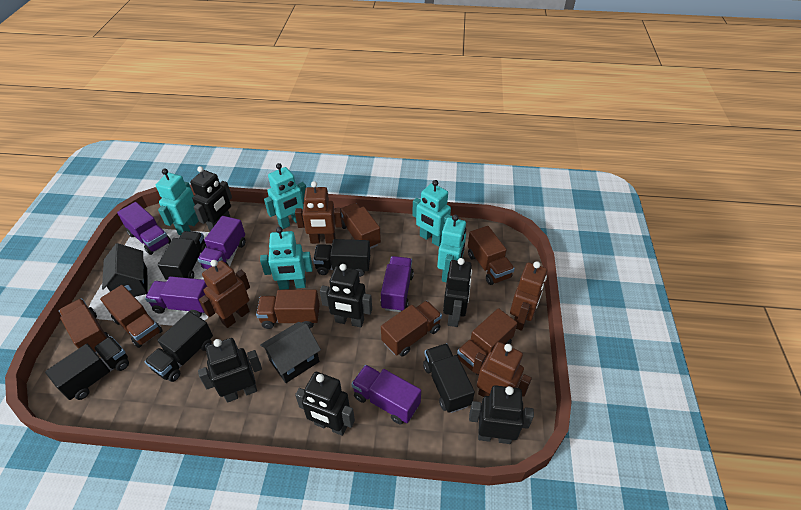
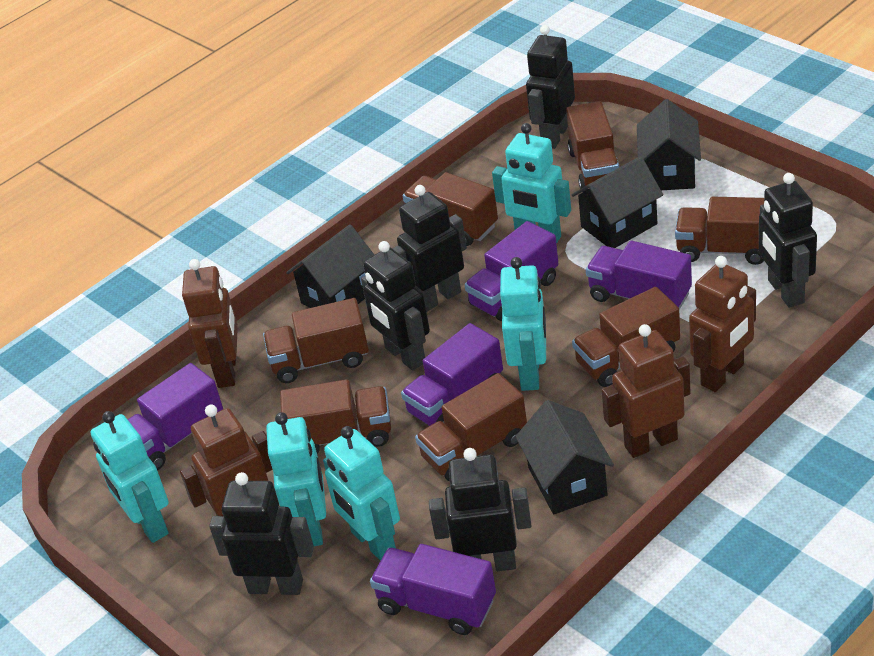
black house: [102,243,148,297] [260,322,321,383] = 2 -> [286,224,374,308] [515,400,614,514] [571,156,663,248] [637,99,701,190] = 4
black truck: [45,336,129,400] [144,311,213,382] [158,231,207,280] [313,239,370,277] [423,343,475,413] = 5 -> none = 0

